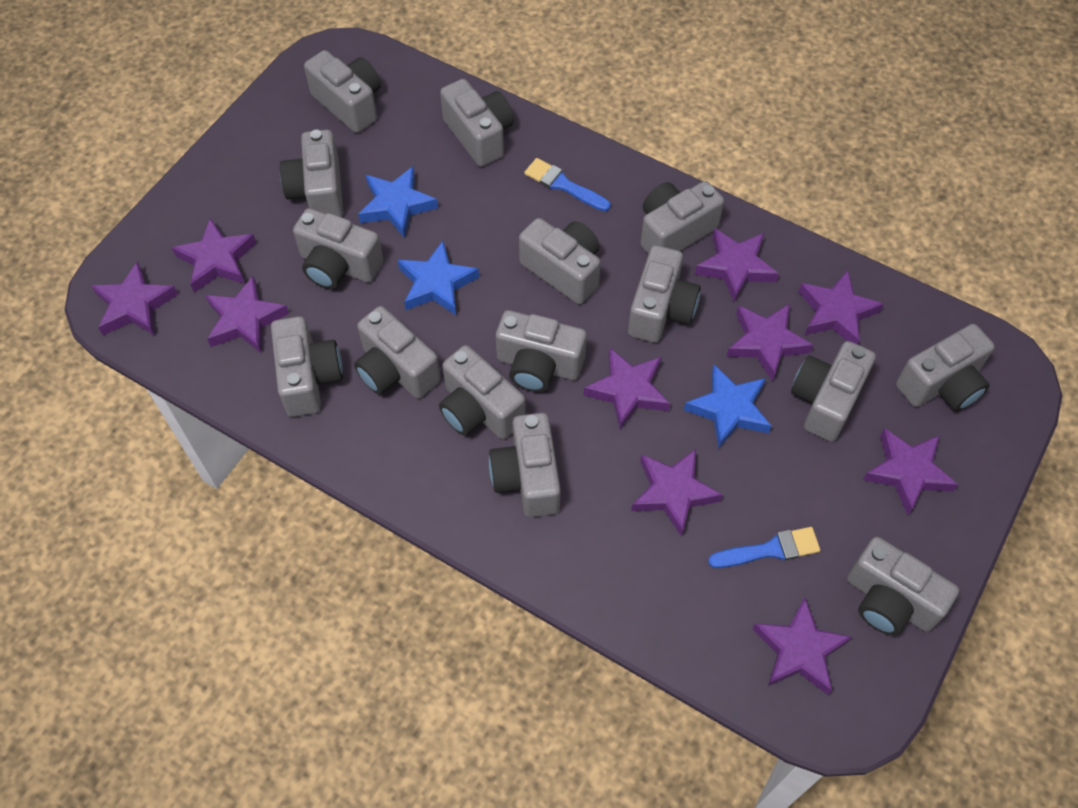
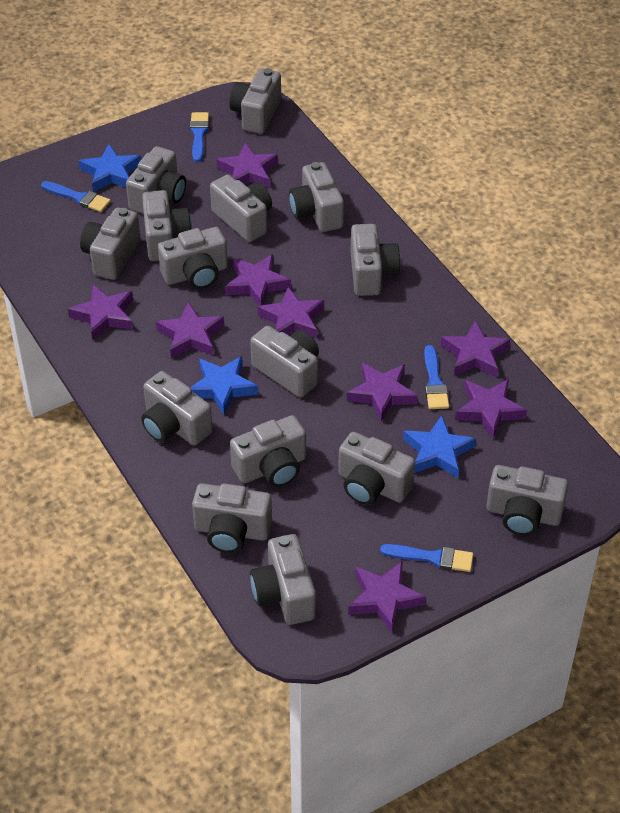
blue brush: [524,158,611,212] [708,527,820,568] = 2 -> [41,181,111,212] [190,112,209,162] [380,544,473,572] [424,345,449,409] = 4
purple star: [91,261,178,336] [172,218,256,293] [205,276,289,354] [583,348,670,430] [631,449,723,537] [695,228,779,302] [726,304,813,382] [752,597,852,695] [798,270,884,345] [863,428,958,515] = 10 -> [68,284,133,340] [156,302,224,358] [216,143,278,188] [225,254,291,306] [258,287,324,338] [347,363,418,422] [348,561,426,633] [441,320,510,377] [455,379,527,439] = 9

